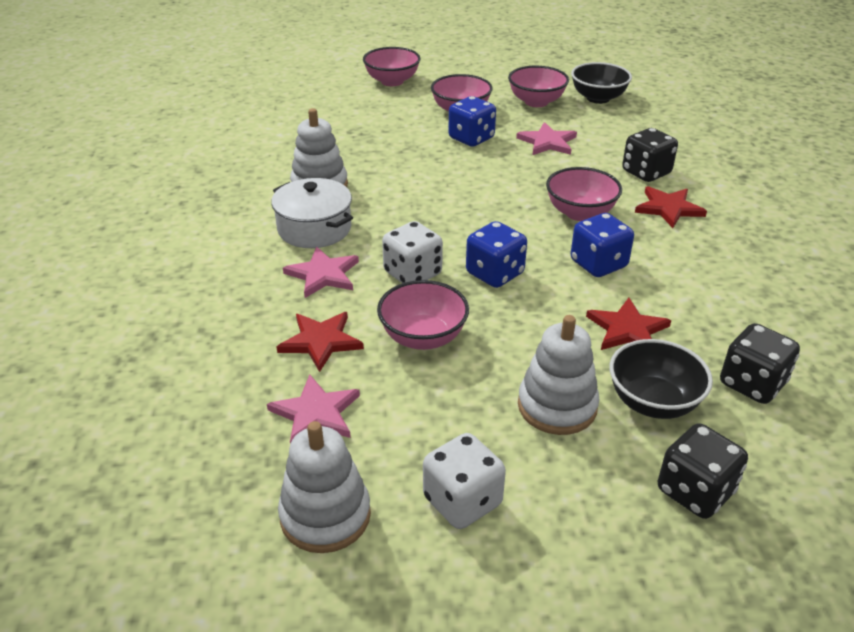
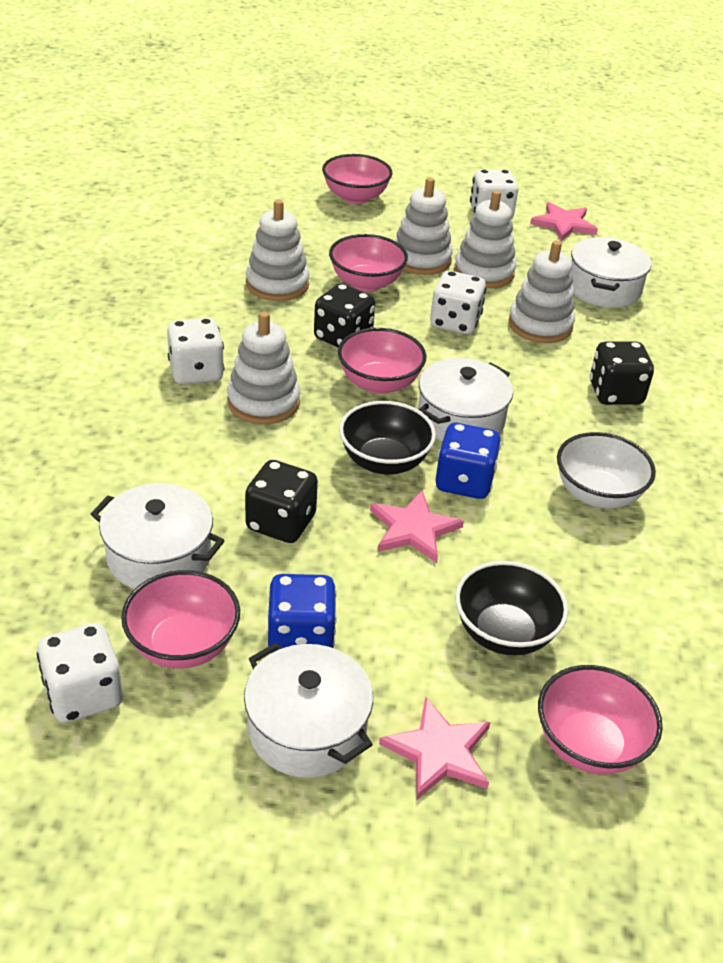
blue dice: [448,96,496,147] [466,221,527,288] [571,213,634,277] = 3 -> [267,574,337,653] [436,423,501,499] = 2
red star: [277,312,364,372] [586,298,671,350] [635,186,707,228] = 3 -> none = 0
white bowl: none = 0 -> [557,432,656,508] = 1
white dice: [382,221,443,283] [423,433,506,529] = 2 -> [36,623,123,723] [167,318,224,385] [430,271,486,334] [470,170,518,220] = 4
white pot: [271,178,353,248] = 1 -> [91,483,225,589] [244,643,373,778] [418,358,513,441] [571,237,651,308] = 4
white stacking toy: [278,421,371,553] [290,108,348,187] [518,315,600,435] = 3 -> [227,311,300,424] [246,200,310,301] [394,177,453,275] [454,190,516,288] [508,241,575,343] = 5

